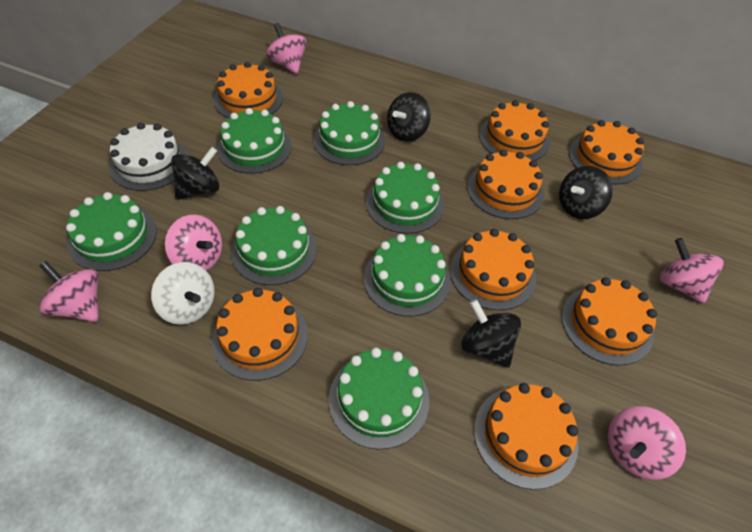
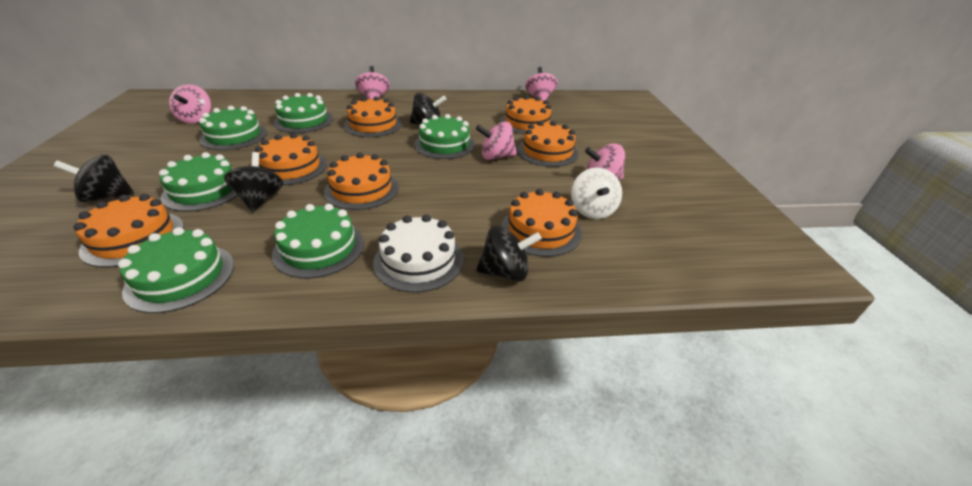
green cake: [66,192,157,271] [217,108,292,174] [231,206,317,285] [313,101,385,165] [329,348,429,449] [364,234,451,317] [366,162,444,234] = 7 -> [118,227,234,313] [159,152,238,212] [199,106,267,150] [272,204,364,279] [273,93,333,133] [414,114,475,159] = 6
orange cake: [212,288,308,381] [214,62,283,118] [450,229,536,310] [467,149,544,219] [474,383,579,490] [479,100,550,161] [562,277,657,366] [569,120,644,184] = 8 -> [74,194,184,267] [255,133,327,185] [324,153,399,210] [344,96,402,137] [500,95,553,134] [501,189,582,257] [517,121,579,167] = 7

